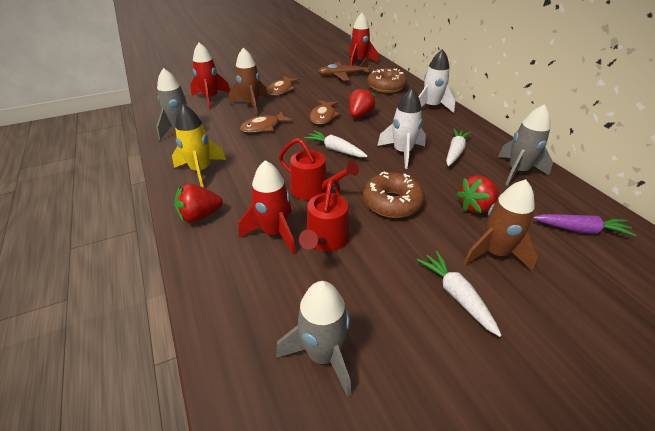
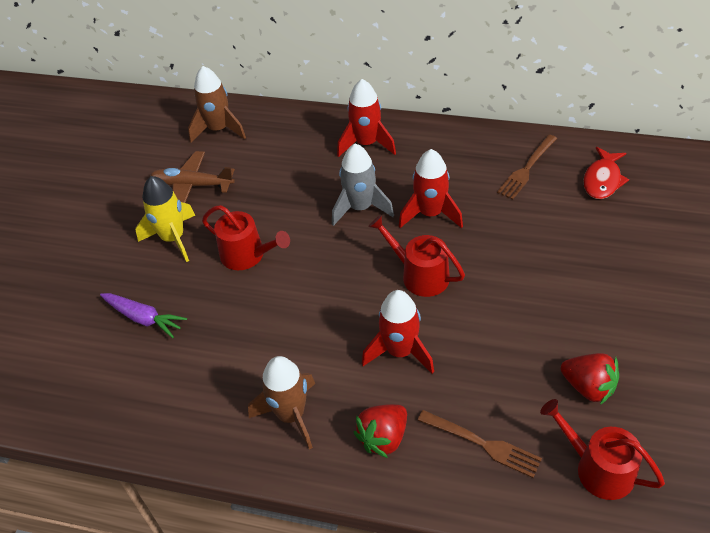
brown donut: [363,172,425,218] [367,68,407,93] = 2 -> none = 0
brown fish: [240,111,293,133] [267,76,300,95] [310,100,340,124] = 3 -> none = 0
brown fork: none = 0 -> [418,410,542,478] [497,135,557,200] = 2
grey rocket: [156,68,205,140] [276,281,351,397] [498,104,553,186] = 3 -> [332,144,394,226] = 1
red fish: none = 0 -> [583,147,629,199] = 1
red strawberry: [174,183,223,223] [349,87,376,118] [456,175,500,214] = 3 -> [354,404,407,458] [561,353,619,405] = 2
red watering can: [279,138,359,200] [299,178,350,251] = 2 -> [202,205,290,270] [368,215,465,297] [540,399,665,500] = 3
white carrot: [304,130,368,157] [417,251,502,337] [446,129,471,166] = 3 -> none = 0
white rocket: [377,88,426,169] [418,49,456,113] = 2 -> none = 0

